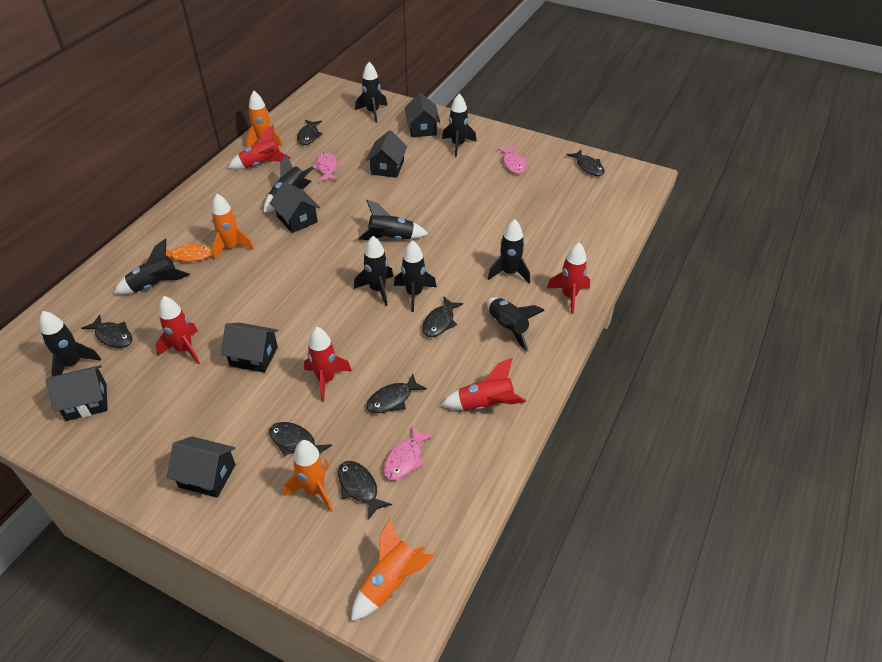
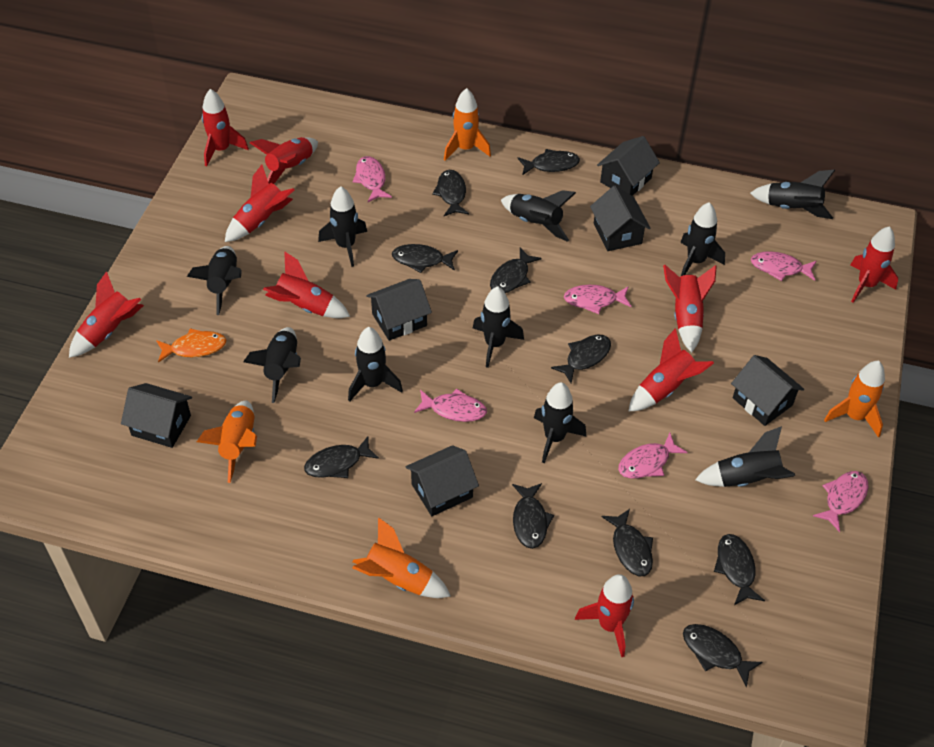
black fish: [81,314,132,348] [269,422,332,457] [297,120,323,145] [338,461,392,520] [366,374,427,413] [422,296,463,337] [567,150,605,176] = 7 -> [304,436,379,478] [392,244,458,273] [432,170,469,216] [490,248,542,293] [512,483,554,549] [517,149,580,175] [551,335,611,383] [602,509,653,576] [683,624,763,687] [714,534,765,605] = 10
pink fish: [313,152,338,182] [384,425,435,480] [498,146,527,174] = 3 -> [353,156,392,202] [414,389,487,422] [564,285,632,314] [618,433,688,479] [751,251,817,281] [813,471,868,532] = 6
red rocket: [156,296,200,364] [228,125,291,170] [304,327,352,402] [441,358,526,410] [547,242,590,314] = 5 -> [69,271,144,358] [202,89,249,167] [225,165,294,242] [250,137,318,184] [263,251,350,318] [575,574,634,657] [628,328,714,412] [663,265,717,353] [851,226,898,303] = 9

